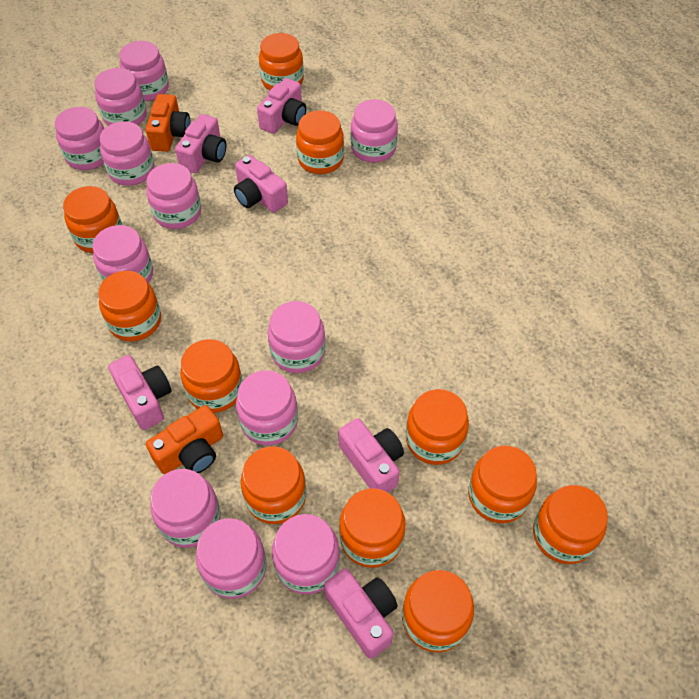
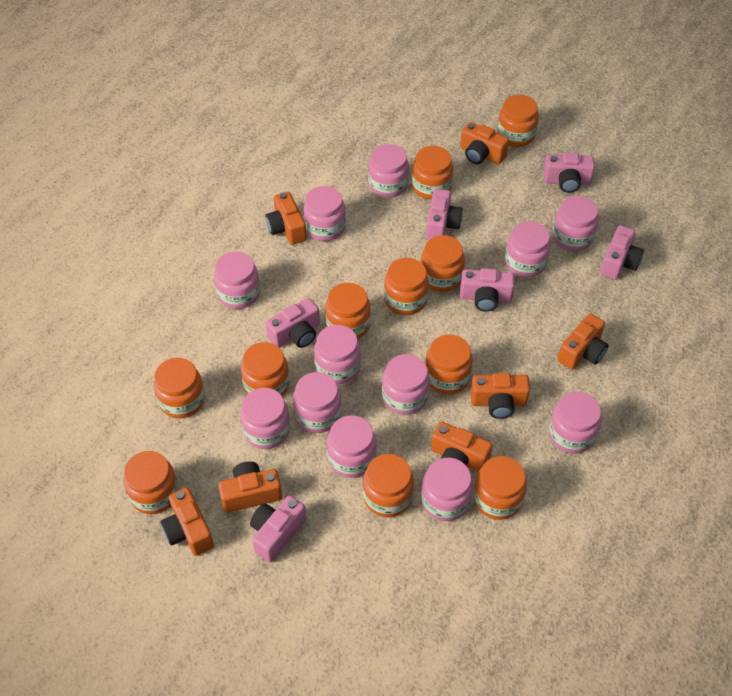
orange camera: [146,94,191,152] [146,405,223,474] = 2 -> [160,487,214,556] [218,461,282,513] [265,192,307,245] [431,422,493,472] [460,122,509,164] [470,373,530,419] [557,314,608,370] = 7

